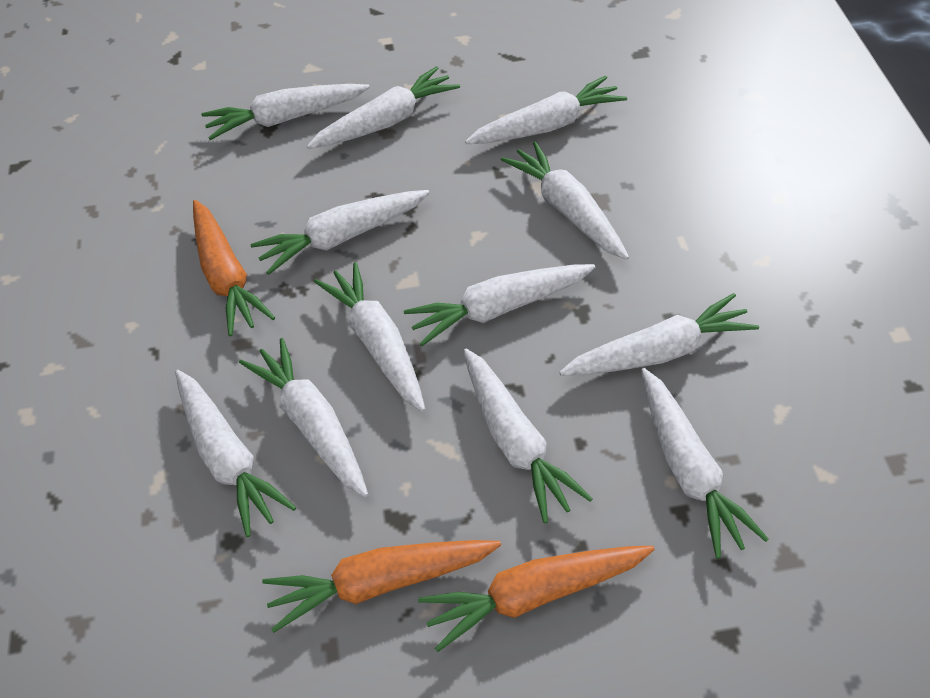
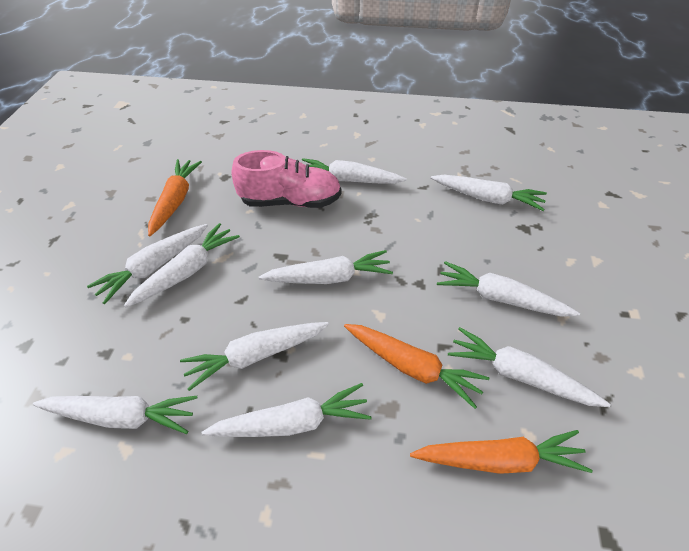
pink shoe: none = 0 -> [232,150,342,208] = 1
white carrot: [175,370,296,537] [201,84,370,140] [239,338,368,497] [251,190,430,275] [307,66,460,149] [314,262,425,412] [404,264,595,346] [463,348,593,523] [465,76,627,144] [501,141,629,260] [559,293,759,376] [641,368,769,559] = 12 -> [33,396,197,434] [87,224,208,304] [124,223,240,307] [180,322,329,391] [201,383,372,437] [259,250,393,284] [302,158,407,184] [431,175,547,211] [437,261,580,317] [448,327,611,407] = 10

